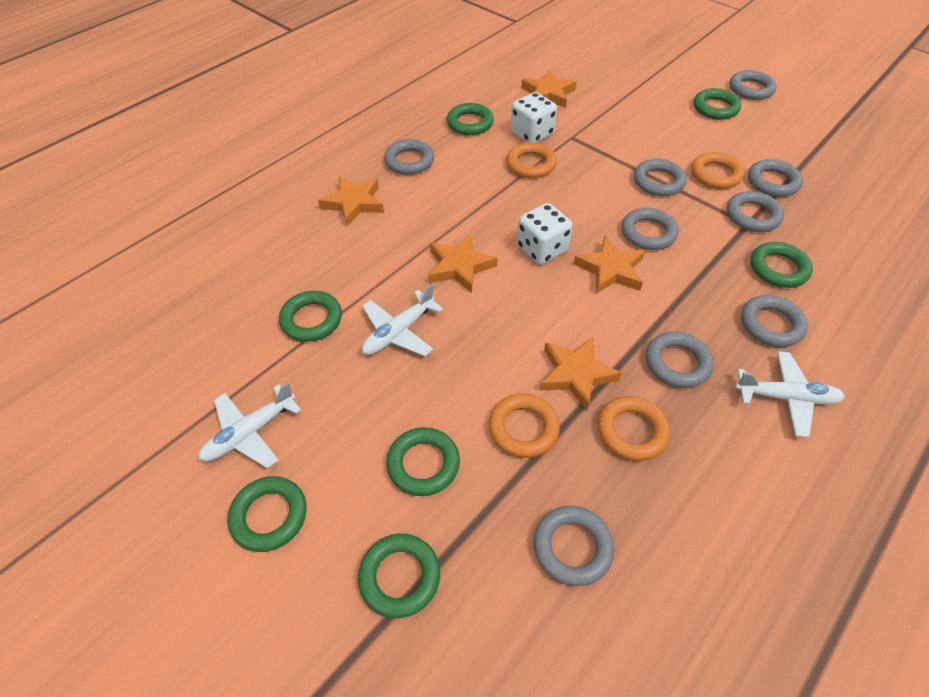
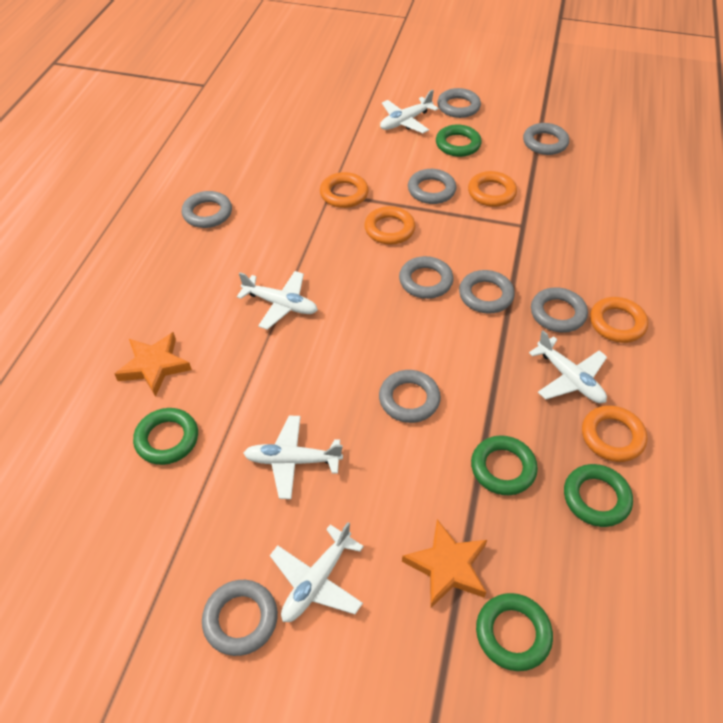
green ring: [228,476,307,552] [279,291,342,342] [358,534,440,618] [386,427,460,496] [447,103,494,135] [694,88,741,120] [750,242,813,288] = 7 -> [133,408,198,465] [436,124,482,157] [471,435,538,495] [476,593,553,671] [564,464,633,527] = 5
orange ring: [489,393,560,458] [506,142,557,178] [598,396,670,461] [691,152,744,189] = 4 -> [320,172,369,208] [364,206,415,245] [468,171,517,207] [582,405,647,462] [590,297,648,343] = 5
orange star: [318,176,384,226] [429,234,497,293] [521,70,577,108] [539,337,622,410] [574,235,645,294] = 5 -> [115,332,192,397] [402,519,487,608] = 2
white dice: [510,92,557,143] [517,203,573,265] = 2 -> none = 0
white plane: [198,382,301,468] [362,284,443,356] [735,351,845,437] = 3 -> [237,271,318,330] [243,415,343,499] [270,522,364,622] [380,90,439,133] [529,330,607,403] = 5

